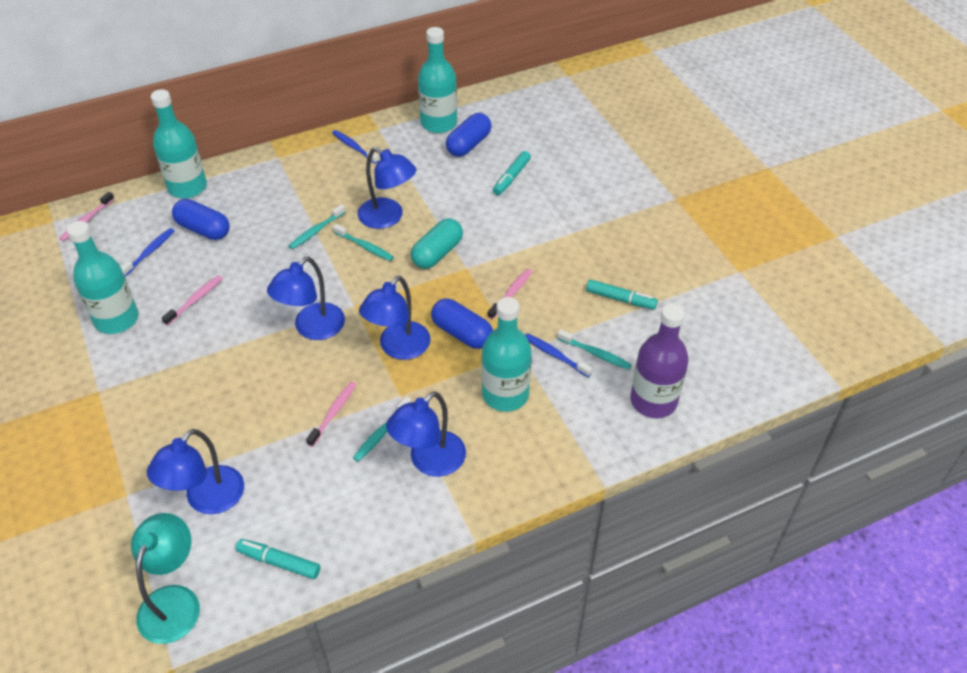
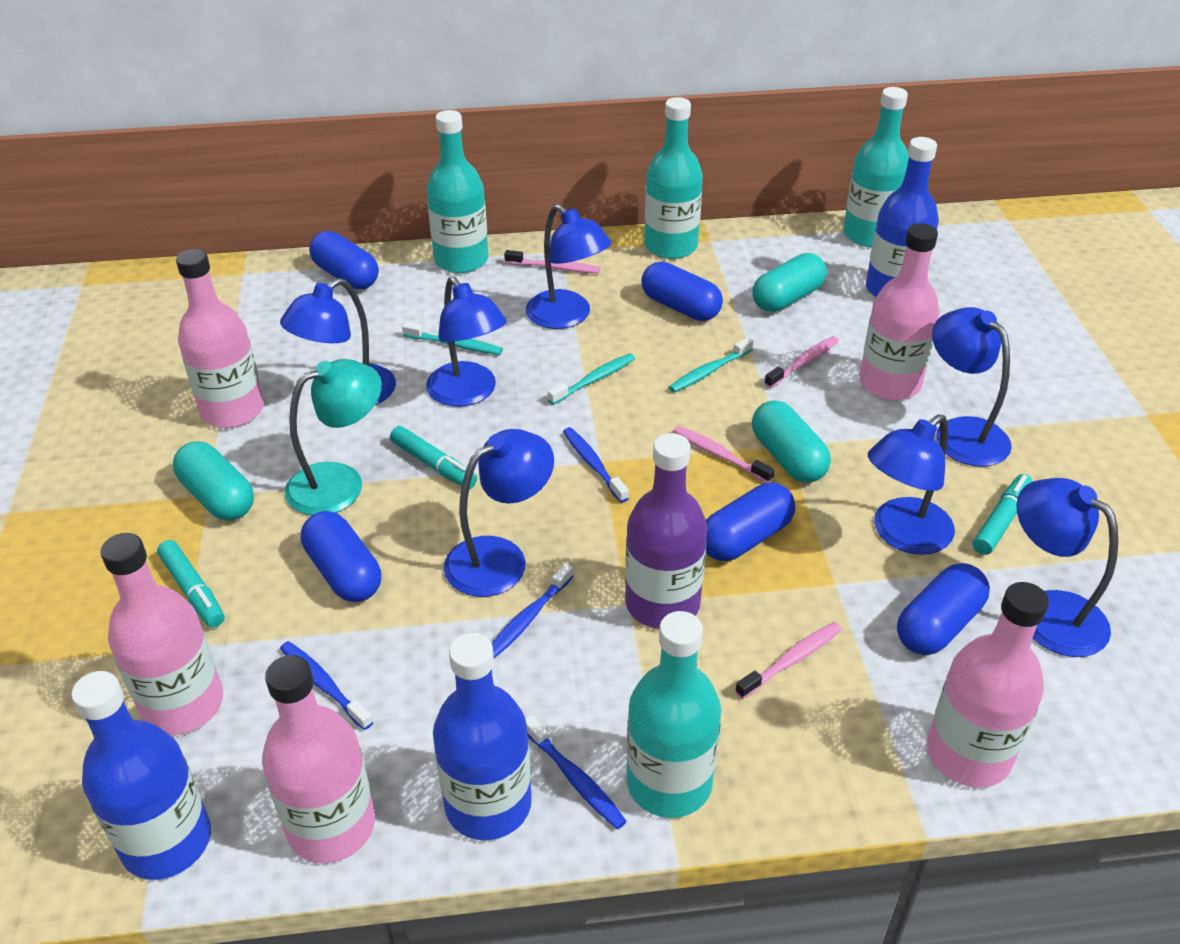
blue bottle: none = 0 -> [71,671,211,880] [433,633,532,840] [866,137,939,297] = 3
blue capsule: [172,199,230,240] [431,299,493,349] [446,113,492,157] = 3 -> [301,511,381,602] [309,231,379,289] [641,262,723,321] [706,483,795,561] [897,563,990,655] = 5
blue lamp: [147,429,244,514] [267,256,345,340] [358,147,416,229] [359,276,430,360] [386,391,466,477] = 5 -> [280,278,396,405] [426,277,507,407] [444,429,554,597] [526,204,612,329] [868,414,955,555] [932,307,1012,467] [1017,478,1118,657] = 7
blue toothbrush: [121,228,174,277] [332,130,379,164] [525,333,592,377] = 3 -> [280,641,373,730] [492,563,574,658] [525,715,627,829] [563,427,629,503] = 4
pink bottle: none = 0 -> [100,533,223,735] [176,249,264,428] [262,655,375,863] [859,223,940,400] [927,582,1049,788] = 5
turquoise capsule: [411,218,463,269] = 1 -> [173,441,254,521] [752,400,831,483] [753,253,827,312] = 3
turquoise toothbrush: [289,204,346,249] [333,224,394,261] [353,396,411,462] [557,329,632,370] = 4 -> [402,322,503,355] [548,354,635,405] [669,337,753,392] = 3

